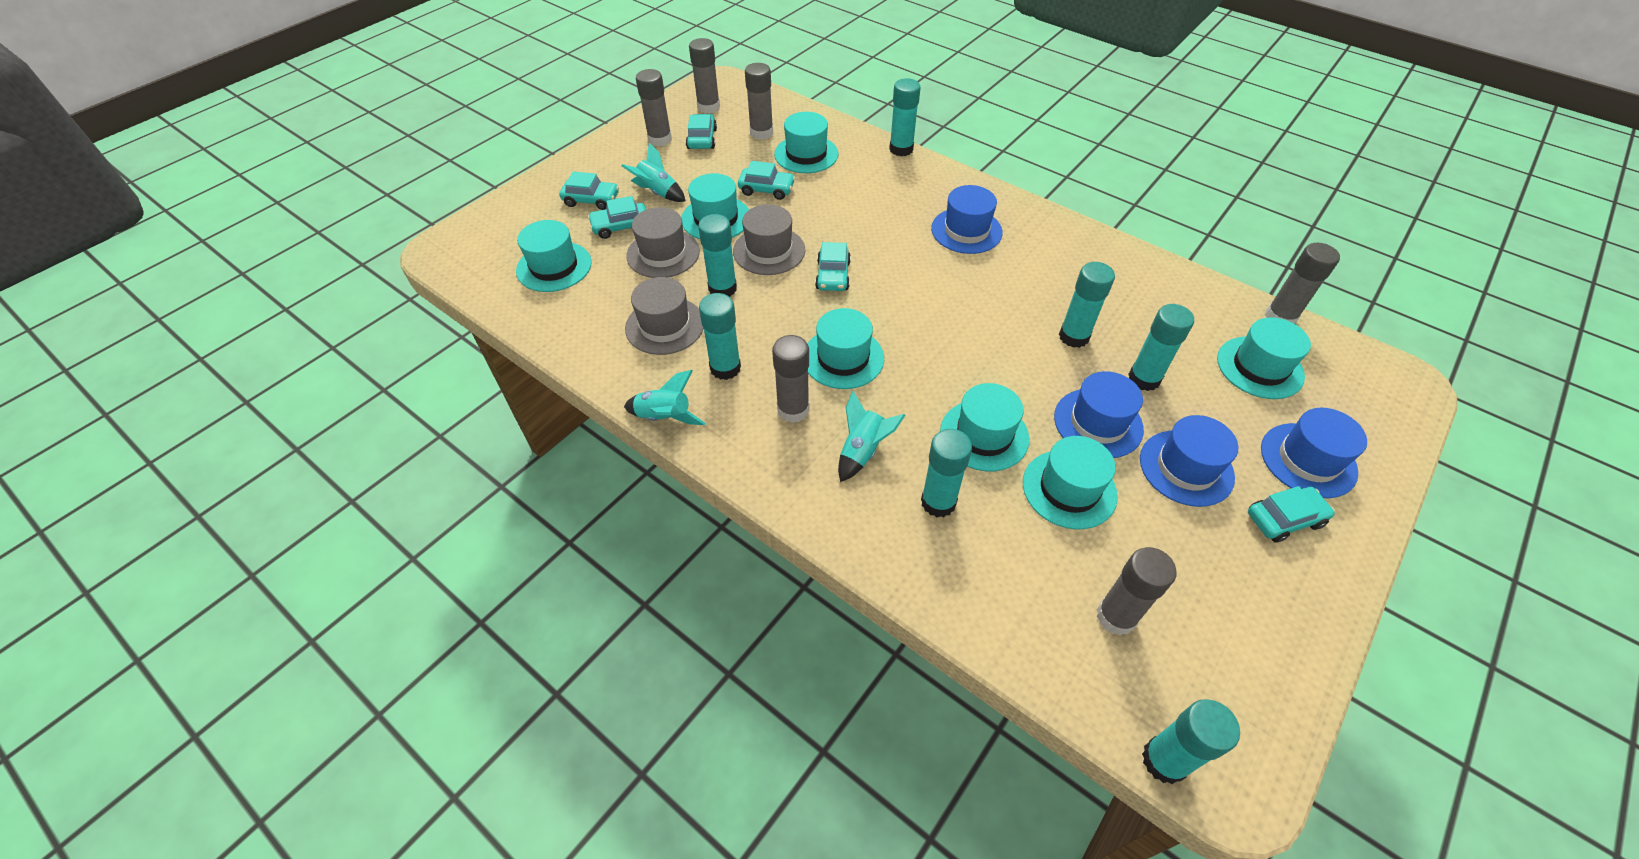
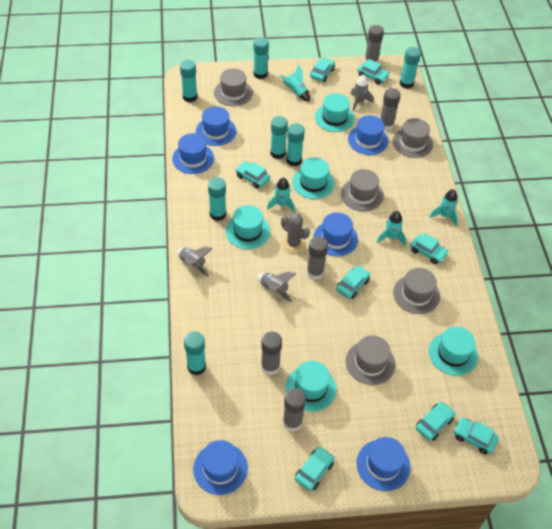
blue hat: [931,185,1003,254] [1054,371,1144,458] [1140,415,1238,507] [1261,408,1367,498] = 4 -> [172,133,214,174] [193,440,248,495] [196,106,236,146] [314,212,358,256] [348,115,388,155] [357,437,410,491] = 6
grey cactus: none = 0 -> [281,213,310,253] = 1
grey glue stick: [636,69,672,146] [689,38,720,114] [745,63,773,140] [772,335,810,423] [1097,547,1176,636] [1265,243,1340,324] = 6 -> [261,331,282,375] [283,388,306,432] [307,236,328,280] [364,25,384,63] [380,88,401,131] = 5
grey hat: [625,277,704,355] [626,207,700,278] [733,204,806,275] = 3 -> [214,68,253,106] [341,169,384,211] [346,335,395,385] [393,118,433,158] [393,268,440,314] = 5
grey rocket: none = 0 -> [177,246,212,277] [257,271,296,303] [351,74,374,112] = 3
turquoise car: [559,171,619,210] [588,196,646,239] [686,114,717,149] [738,161,795,200] [815,242,851,291] [1248,486,1335,543] = 6 -> [236,161,270,188] [295,447,335,491] [310,58,335,82] [336,265,370,299] [358,59,390,84] [410,233,449,264] [416,402,455,441] [454,417,499,454] = 8
turquoise hat: [516,220,592,292] [681,173,749,239] [774,112,839,173] [807,308,884,389] [940,383,1029,471] [1023,436,1118,529] [1217,317,1311,399] = 7 -> [226,205,270,249] [286,361,336,412] [292,157,335,199] [315,93,355,132] [429,327,478,376] = 5
turquoise rocket: [621,143,686,202] [624,370,705,425] [838,391,906,482] = 3 -> [267,178,295,213] [280,64,310,102] [377,211,406,245] [430,189,458,226] = 4

